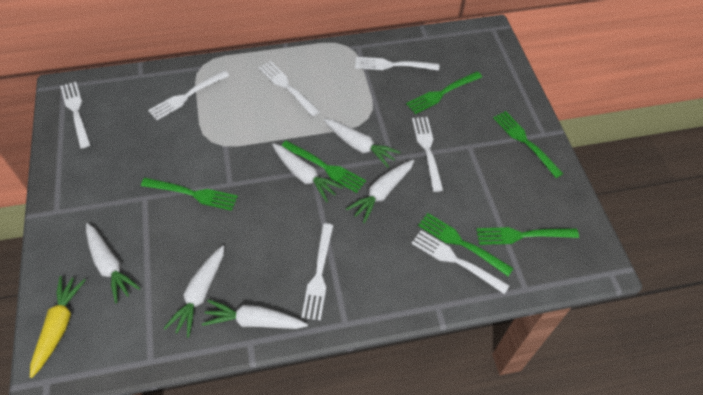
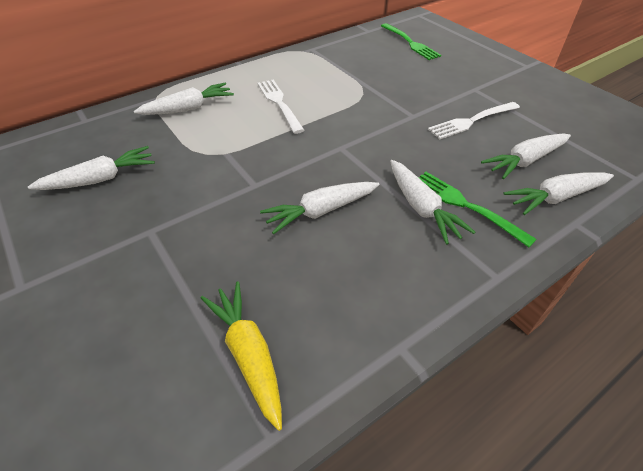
green fork: [141,178,238,211] [281,141,366,193] [406,71,482,114] [418,213,514,276] [476,227,579,245] [493,111,563,178] = 6 -> [381,23,441,60] [418,172,537,247] = 2
white fork: [60,82,90,148] [148,70,229,120] [258,61,320,117] [301,223,333,321] [355,57,439,71] [411,230,510,294] [412,117,443,192] = 7 -> [257,80,305,134] [428,102,520,139] = 2

